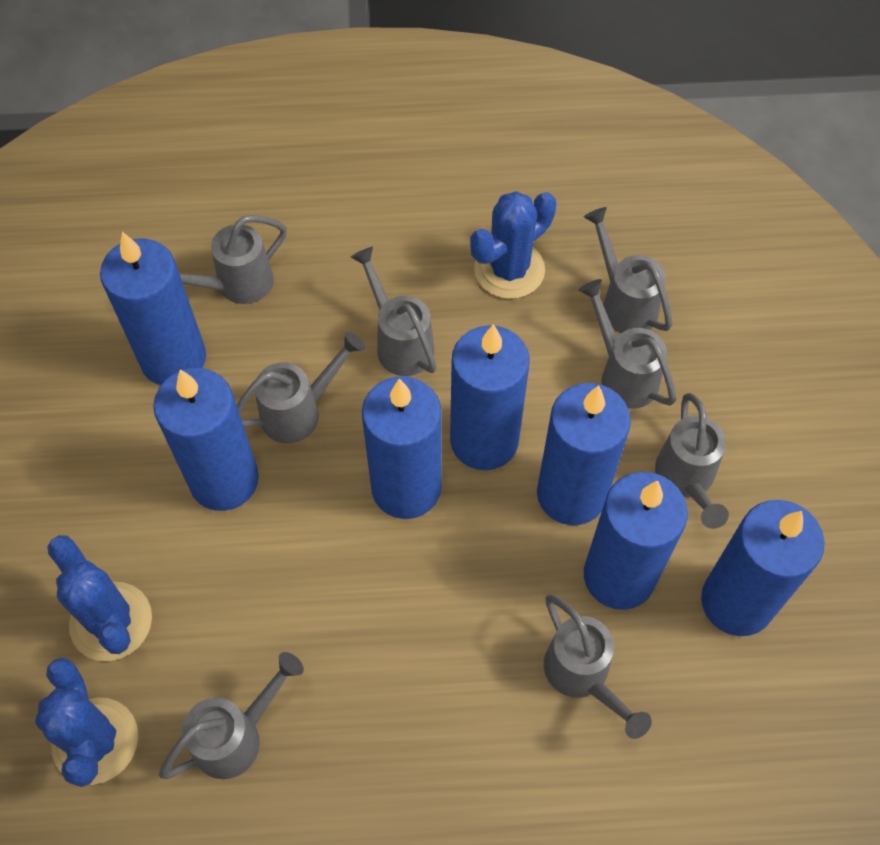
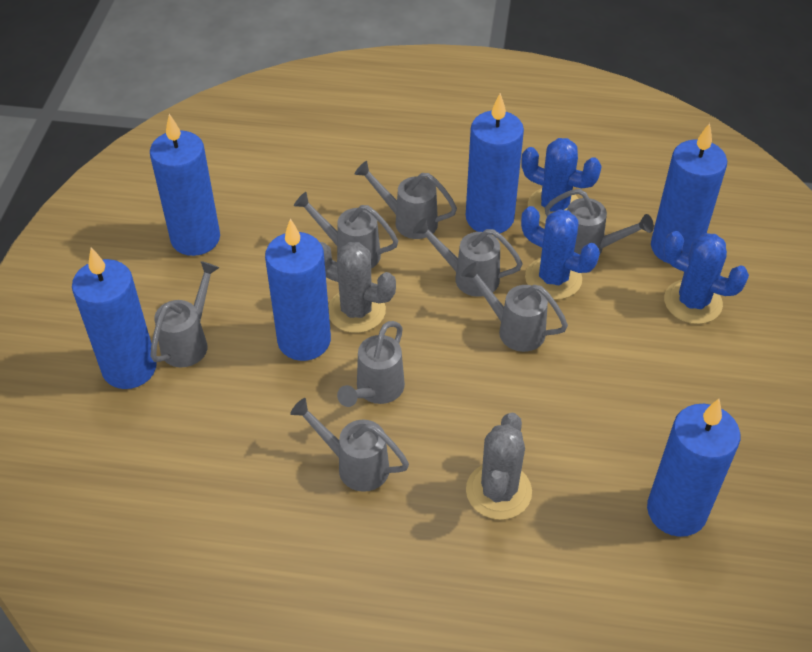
blue candle: [100,232,206,385] [153,368,259,511] [362,376,442,519] [450,324,530,470] [537,383,631,525] [584,472,688,610] [701,500,825,636] = 7 -> [72,248,157,389] [150,114,220,256] [265,219,331,361] [466,93,524,235] [647,399,740,537] [651,123,727,263] = 6
grey cactus: none = 0 -> [320,242,396,333] [466,413,532,520] = 2

